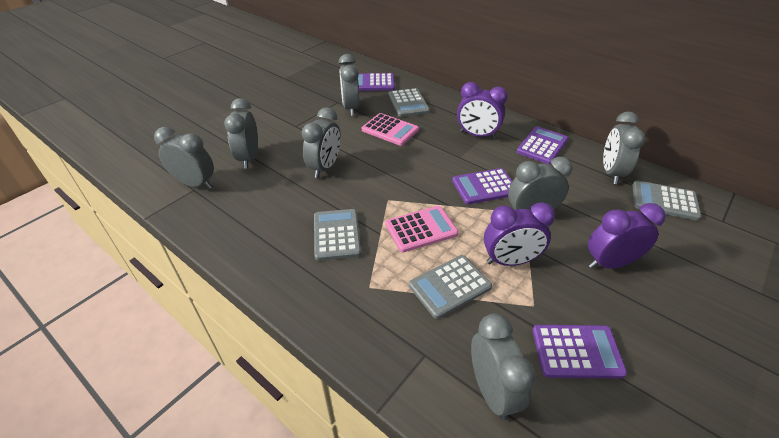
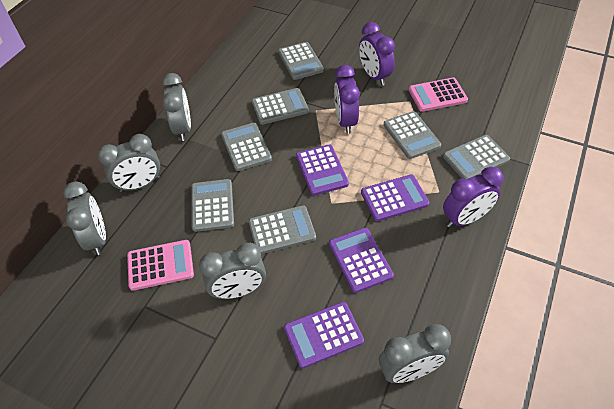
grey calculator: [314,209,361,261] [389,88,430,117] [409,255,492,319] [633,181,701,221] = 4 -> [192,179,234,232] [221,123,272,171] [249,205,316,254] [252,88,309,125] [278,42,324,80] [384,111,441,159] [443,135,510,179] = 7
grey clock: [154,127,214,189] [224,98,258,169] [302,107,341,178] [339,54,360,116] [471,313,536,421] [508,156,573,210] [603,112,646,184] = 7 -> [63,181,106,255] [98,134,160,192] [162,73,191,141] [199,243,266,299] [379,324,451,383] = 5

